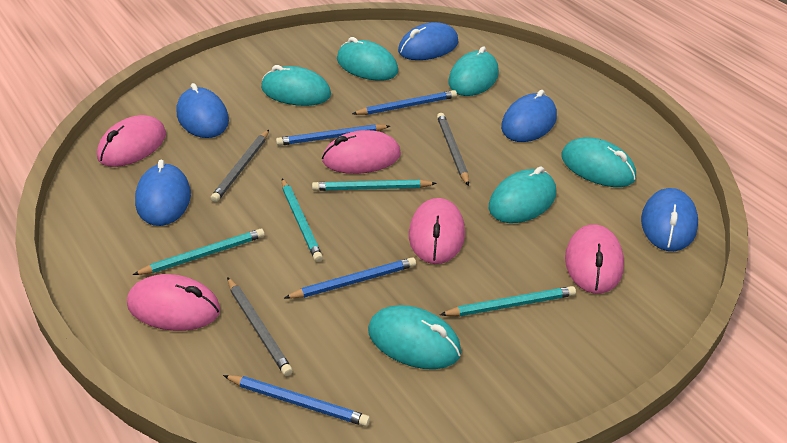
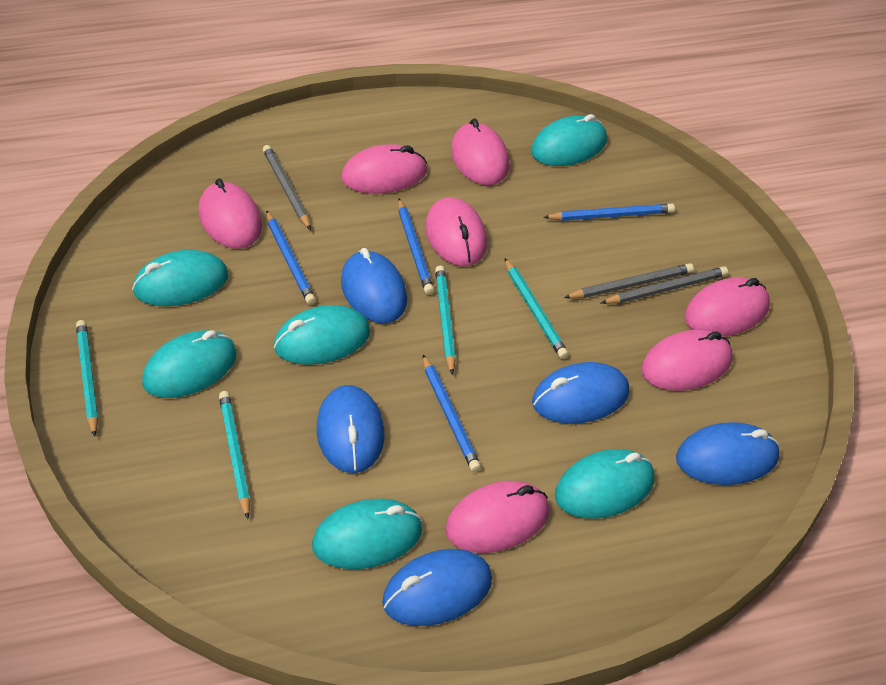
pink mouse: [97,115,166,167] [127,274,221,331] [322,130,401,174] [409,198,465,264] [565,224,624,294] = 5 -> [198,179,262,249] [341,144,427,194] [425,197,487,266] [445,481,549,553] [451,119,510,185] [641,329,732,391] [685,277,770,337] = 7

